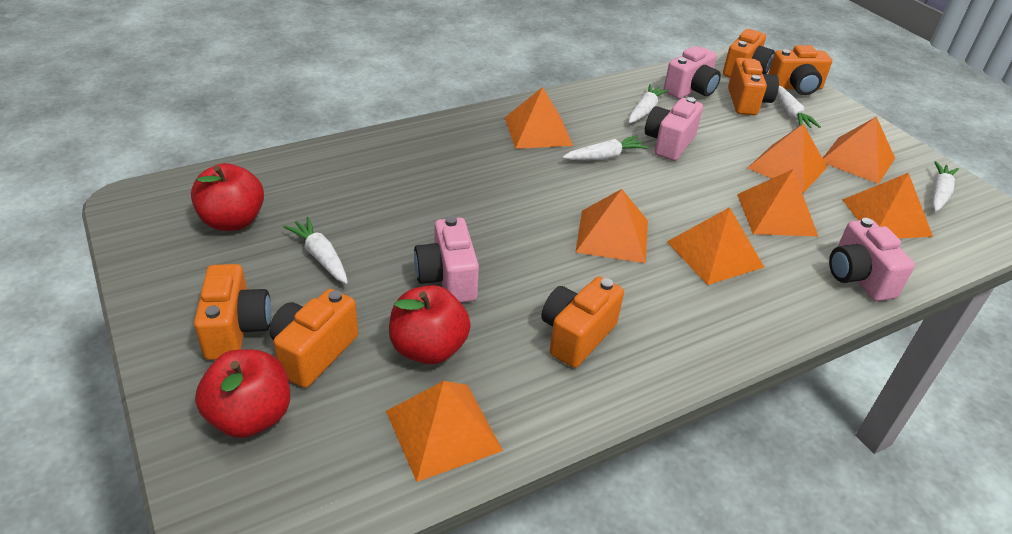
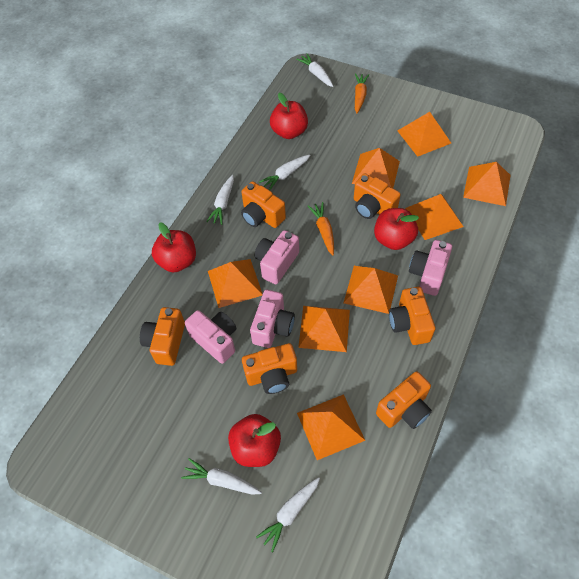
orange carrot: none = 0 -> [308,202,334,256] [355,73,369,113] = 2
red apple: [191,163,264,231] [195,349,290,438] [389,285,471,364] = 3 -> [152,222,196,272] [228,414,281,467] [270,93,308,139] [374,208,419,250] = 4

